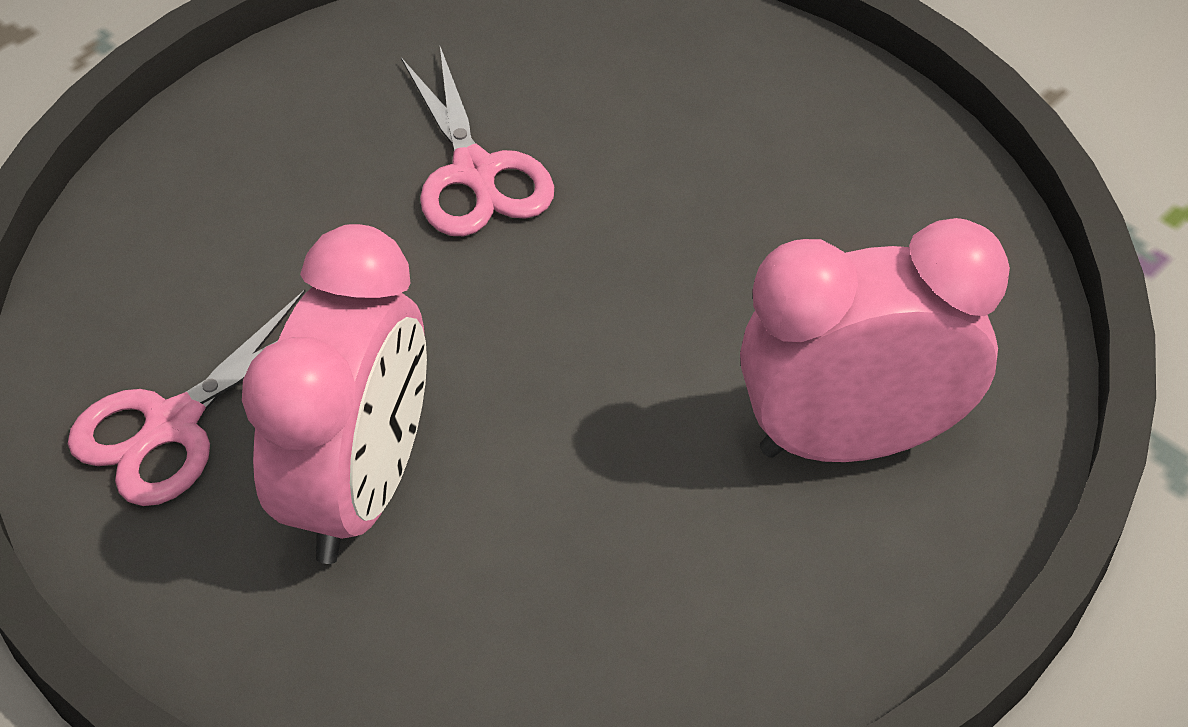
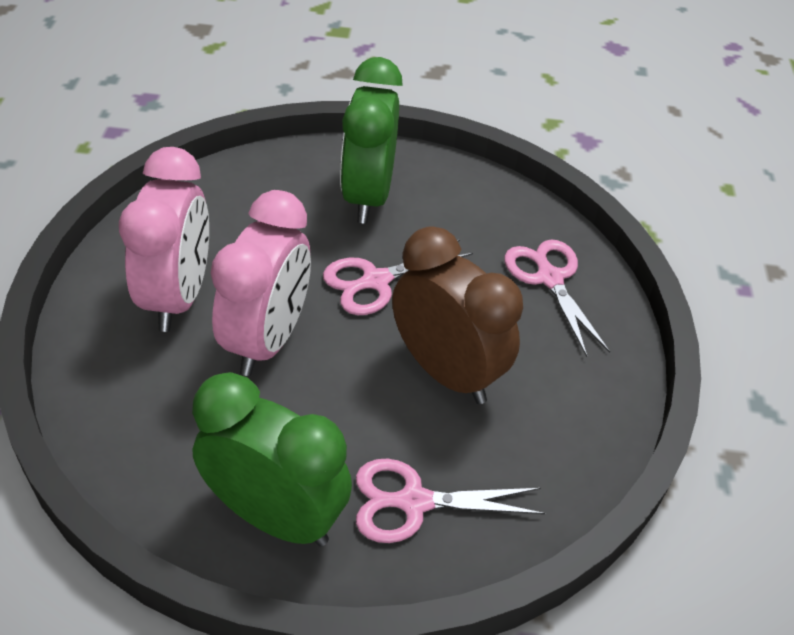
brown clock: none = 0 -> [392,226,523,404] = 1
green clock: none = 0 -> [192,372,352,546] [340,57,403,224] = 2
pink scissors: [68,290,306,506] [401,47,554,236] = 2 -> [323,239,473,315] [356,459,545,543] [504,240,610,357] = 3

